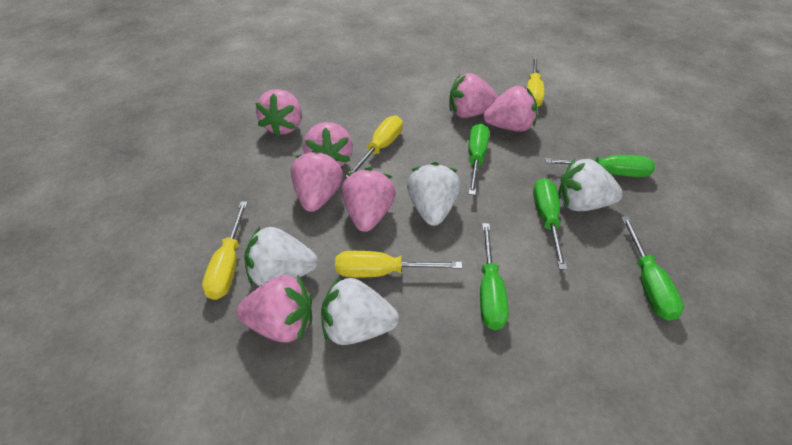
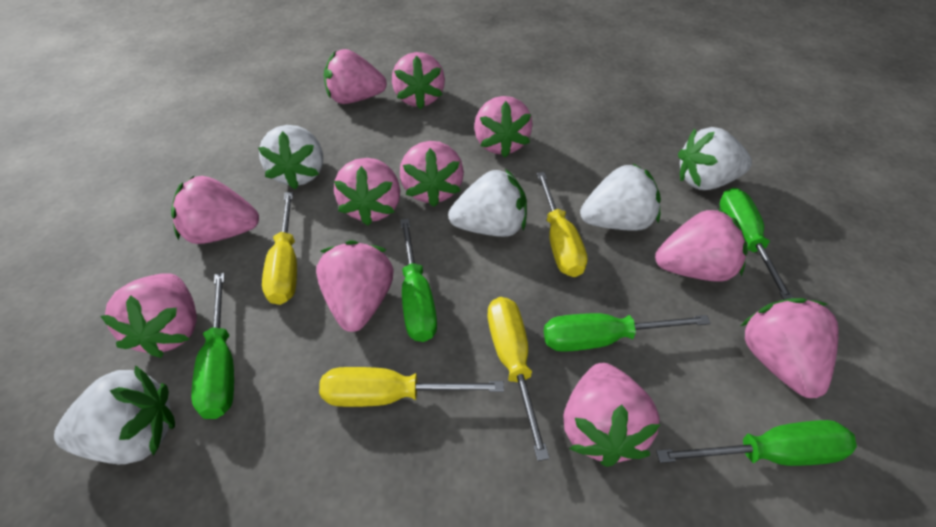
pink strawberry: [236,275,312,342] [255,89,302,137] [291,150,343,212] [303,122,353,167] [342,167,396,232] [449,73,499,118] [483,86,537,132] = 7 -> [100,273,197,358] [171,176,259,244] [316,240,393,332] [324,49,387,104] [334,158,401,226] [392,52,445,109] [400,141,464,207] [474,96,533,158] [563,363,660,467] [655,209,748,282] [741,298,839,398] = 11
white strawberry: [244,227,318,286] [321,276,399,345] [407,162,461,226] [558,158,623,211] = 4 -> [54,365,175,464] [258,125,323,189] [448,169,527,237] [580,164,661,231] [678,127,752,190] = 5

